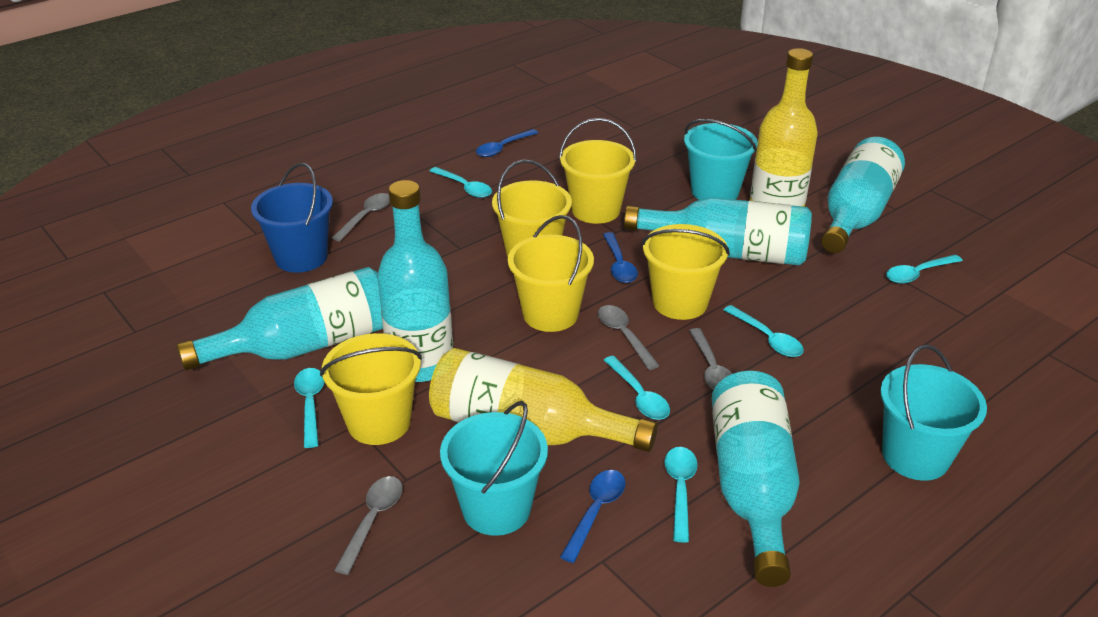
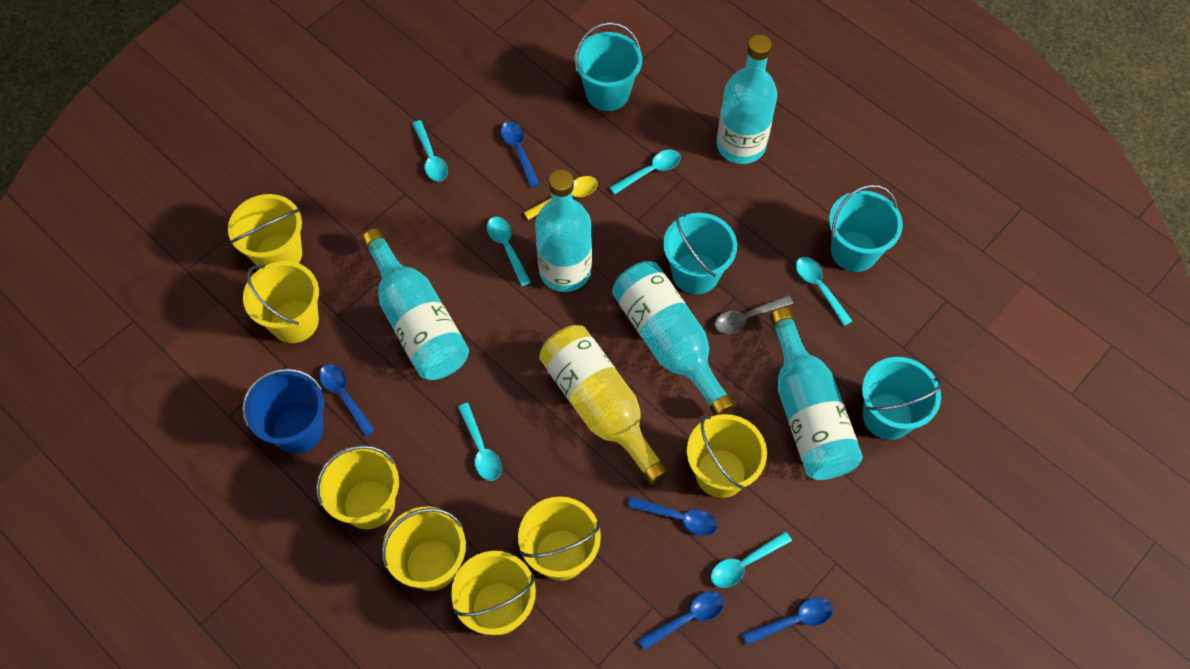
blue spoon: [476,129,538,157] [560,470,626,563] [603,232,638,283] = 3 -> [319,364,375,436] [501,121,539,187] [628,497,718,536] [638,591,724,650] [742,598,833,645] = 5
grey spoon: [332,193,390,241] [334,476,403,575] [598,305,660,370] [689,328,732,390] = 4 -> [715,295,793,334] = 1
turquoise bucket: [440,401,548,536] [684,119,758,200] [880,344,987,481] = 3 -> [574,22,642,111] [663,213,737,294] [829,185,903,272] [862,357,943,440] = 4
yellow bottle: [429,348,658,452] [750,48,818,207] = 2 -> [539,325,670,485] = 1
yellow bucket: [320,333,422,445] [492,160,572,259] [508,215,594,332] [559,118,637,224] [641,224,730,320] = 5 -> [228,194,302,269] [243,261,319,343] [316,445,399,529] [382,507,466,591] [451,551,536,635] [518,497,601,581] [687,414,767,498] = 7
yellow spoon: none = 0 -> [524,176,598,220] = 1

